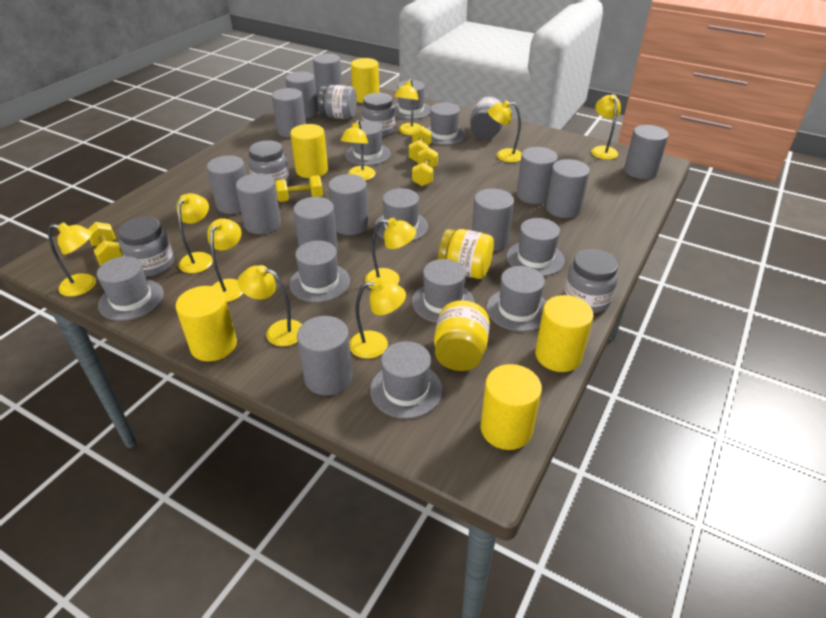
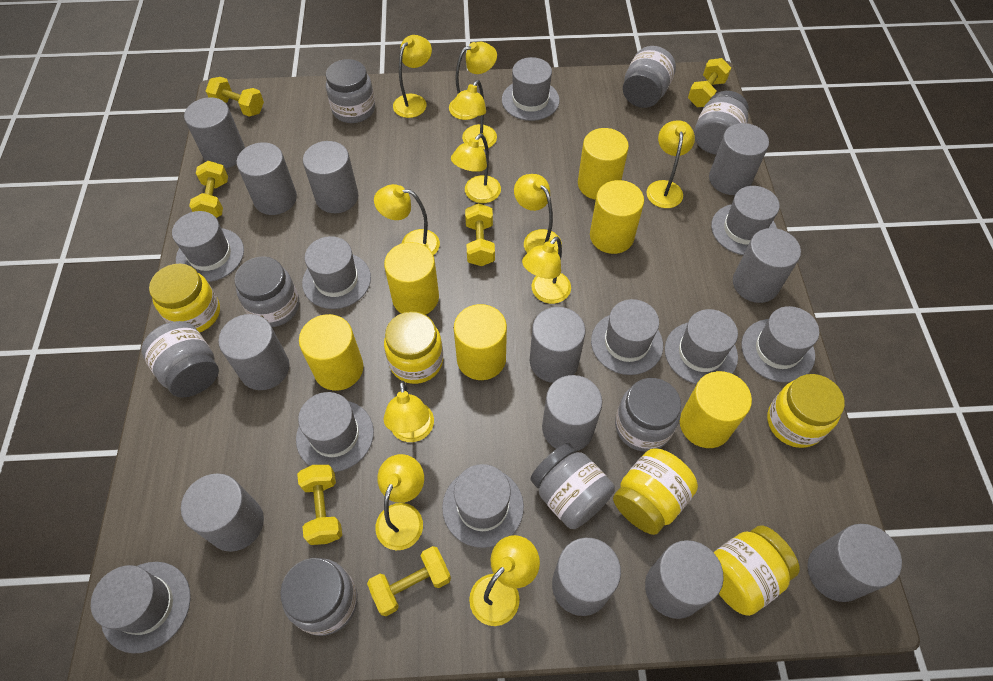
grey jar: [118,217,174,277] [248,140,289,188] [318,85,357,119] [362,93,395,137] [470,96,503,139] [564,249,618,313] = 6 -> [141,321,219,398] [234,256,299,327] [280,558,358,636] [326,59,375,123] [530,443,615,529] [615,378,681,452] [623,46,676,108] [694,91,749,154] = 8
yellow cylinder: [175,286,237,362] [290,124,328,178] [351,58,379,103] [481,364,542,450] [535,295,594,372] = 5 -> [299,314,363,391] [384,242,439,315] [454,304,507,380] [578,128,629,200] [590,180,644,254] [680,371,752,448] = 6
yellow dumbbell: [88,222,123,265] [275,175,323,202] [409,126,431,163] [412,147,438,186] = 4 -> [189,161,228,218] [206,77,264,117] [297,465,342,545] [367,546,451,616] [465,203,495,266] [688,58,731,107] = 6
yellow jar: [434,300,490,371] [438,229,494,279] = 2 -> [149,264,220,333] [384,311,443,384] [613,448,698,535] [714,525,800,616] [767,374,845,448] = 5
yellow lamp: [48,222,96,297] [176,193,213,273] [208,218,243,302] [238,265,302,346] [340,120,376,180] [350,280,406,359] [365,218,416,289] [394,79,421,135] [488,100,522,162] [591,94,621,160] = 10 -> [374,184,440,255] [375,454,424,550] [383,381,434,442] [393,35,432,118] [449,42,497,120] [451,134,501,203] [452,80,497,150] [469,535,540,626] [514,174,562,253] [522,237,571,304] [646,120,695,208] = 11

